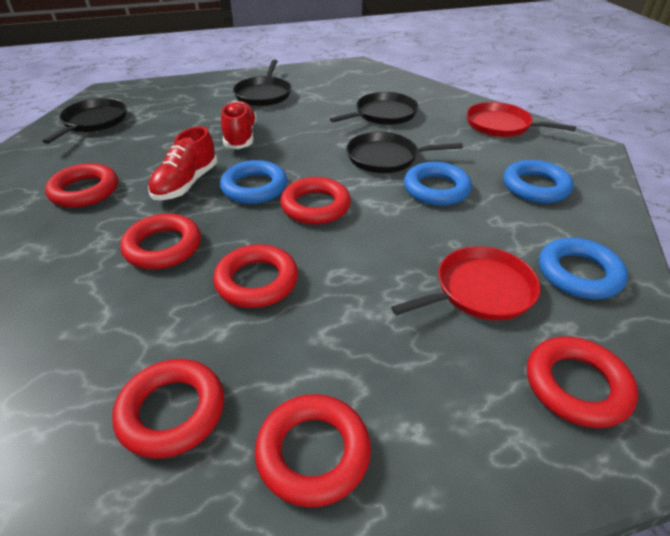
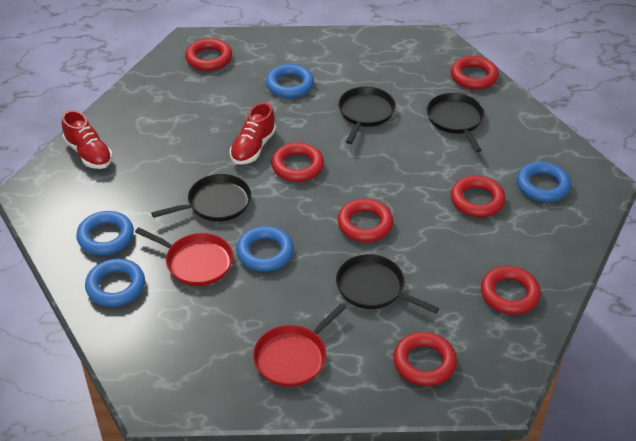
blue ring: [220,160,287,204] [404,162,472,206] [503,160,574,203] [539,237,628,299] = 4 -> [76,211,134,255] [85,258,145,307] [236,226,294,272] [266,64,314,98] [517,161,571,202] = 5

